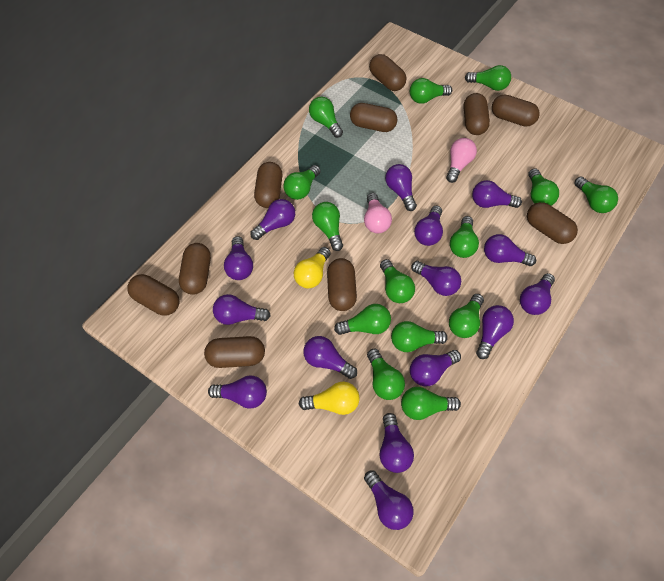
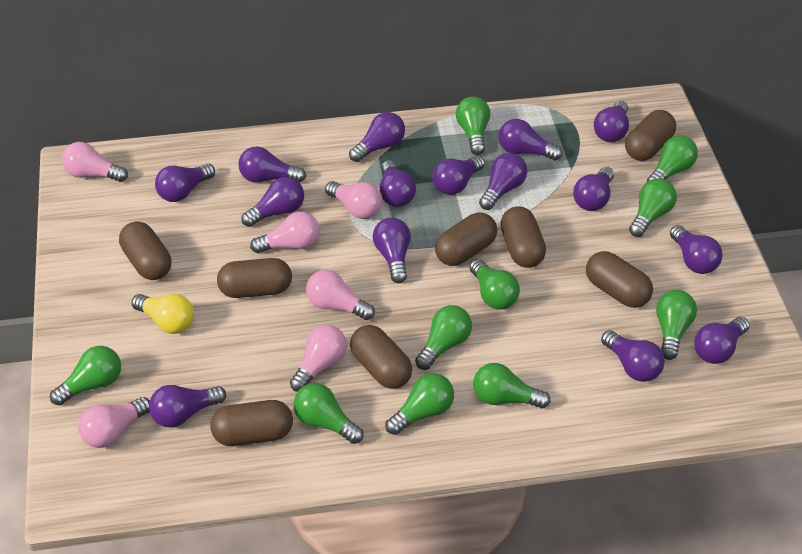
brown capsule: [127,274,180,316] [179,243,211,295] [204,336,265,368] [254,162,282,208] [327,258,357,311] [350,103,397,132] [369,54,406,91] [464,93,490,135] [492,94,540,127] [527,202,578,244] = 10 -> [119,221,171,280] [210,400,293,446] [217,258,292,298] [350,325,412,389] [435,212,497,266] [501,206,546,268] [586,251,653,308] [625,110,676,161] = 8
green light bulb: [284,165,321,200] [309,97,343,138] [312,202,343,251] [334,304,391,335] [367,349,405,400] [380,259,415,303] [391,321,448,352] [401,387,461,420] [410,78,452,104] [449,294,484,338] [450,216,479,258] [465,65,511,91] [528,168,559,206] [574,176,618,213] = 14 -> [50,346,121,406] [294,383,363,444] [386,373,454,435] [415,305,472,370] [456,96,490,155] [470,259,520,310] [473,363,551,408] [629,178,677,237] [647,135,698,182] [656,290,697,360] = 10
pink light bulb: [364,193,392,233] [446,138,477,183] = 2 -> [62,142,128,182] [78,397,150,448] [250,212,320,253] [290,325,347,392] [306,270,375,320] [325,181,383,219] = 6
yellow light bulb: [294,247,331,288] [299,382,360,415] = 2 -> [131,294,194,334] = 1

